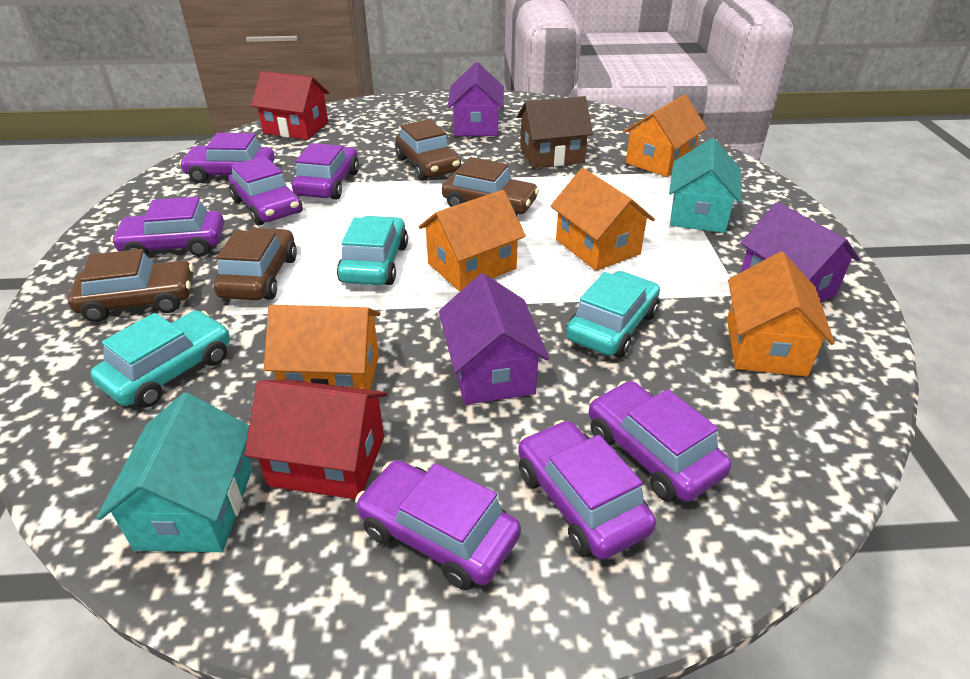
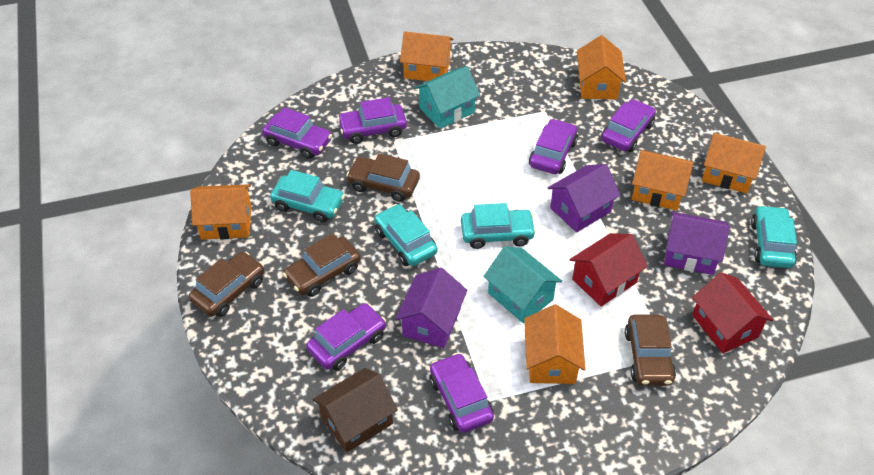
orange house: [264,305,381,390] [419,190,526,291] [551,168,655,271] [623,95,707,177] [727,252,835,377] = 5 -> [190,184,252,240] [400,31,454,81] [524,304,586,384] [577,35,626,99] [632,150,694,211] [702,133,766,193] = 6
purple car: [111,197,224,256] [179,133,275,183] [229,156,303,226] [292,143,359,200] [355,460,521,590] [518,420,656,560] [589,381,731,502] = 7 -> [263,107,332,159] [306,303,386,371] [337,97,407,144] [430,353,494,433] [529,119,578,174] [601,99,656,152] = 6
turquoise car: [90,310,230,408] [337,216,408,285] [566,271,660,358] = 3 -> [270,170,345,222] [374,204,437,266] [461,203,536,249] [751,205,797,268] = 4

